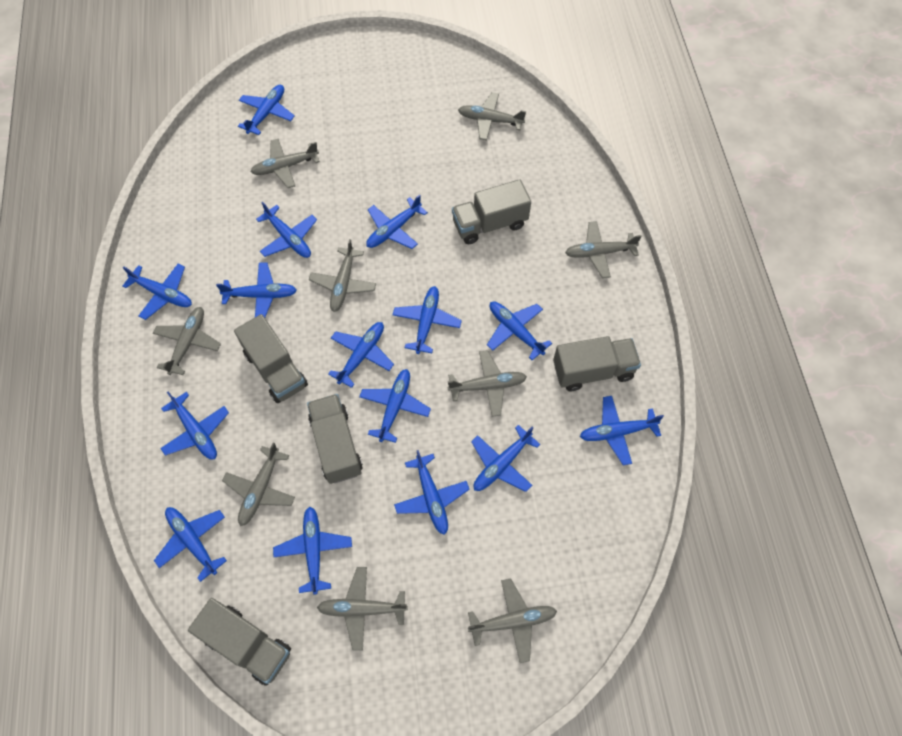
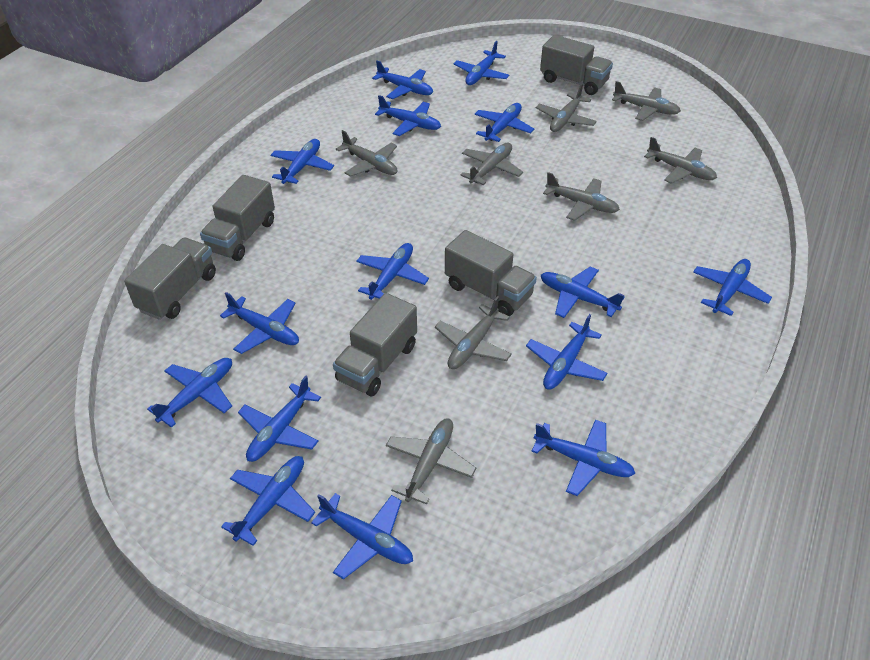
grey plane: [153,307,221,375] [222,442,295,526] [251,139,320,188] [309,239,376,312] [317,567,408,651] [448,350,527,417] [458,92,526,140] [468,578,557,663] [565,221,642,278] = 9 -> [336,130,397,177] [386,418,476,504] [435,296,512,369] [460,143,523,185] [536,83,597,132] [543,172,620,221] [612,81,681,121] [644,137,717,184] = 8

